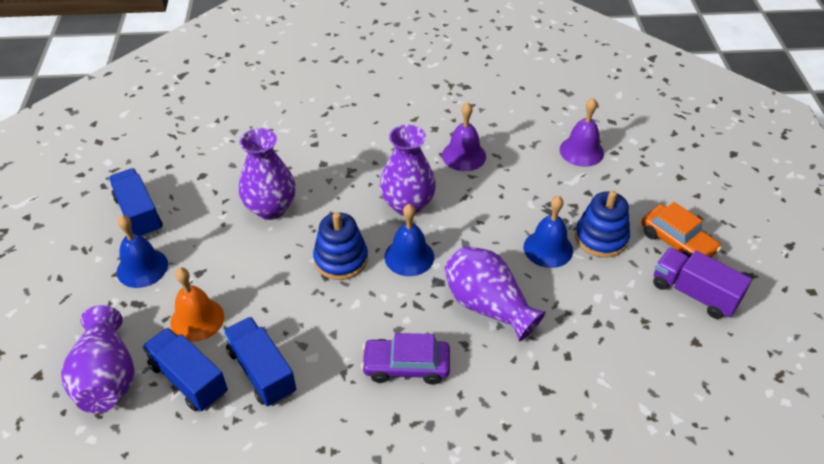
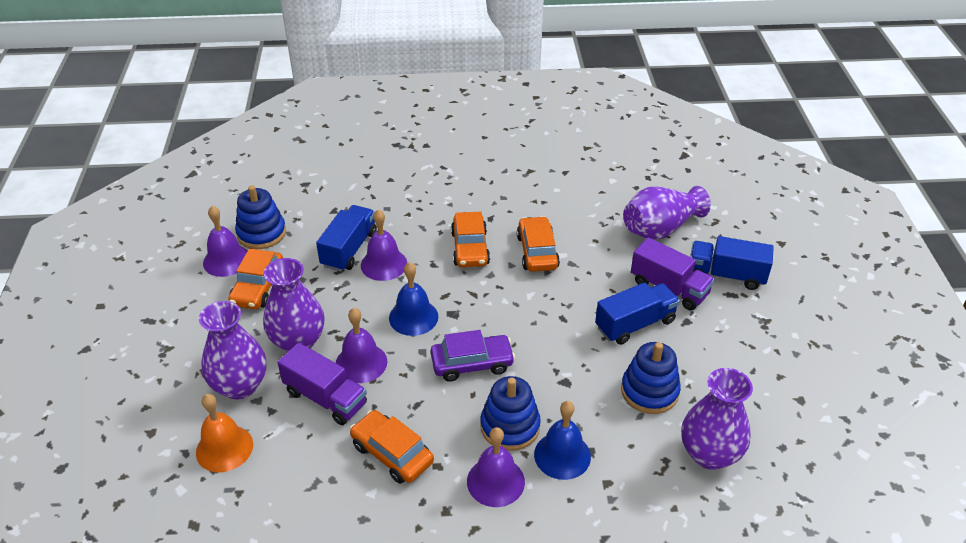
blue bell: [117,215,168,288] [385,204,434,276] [524,196,573,268] = 3 -> [389,262,438,336] [534,401,591,480] = 2
blue stacking toy: [313,212,368,280] [575,191,630,258] = 2 -> [235,185,286,249] [480,376,541,451] [621,342,681,414] = 3
orange car: [641,202,722,259] = 1 -> [228,248,283,309] [350,410,434,484] [451,212,490,267] [517,216,560,272] = 4
purple bell: [442,102,486,171] [560,98,604,167] = 2 -> [203,206,247,277] [336,308,387,383] [361,209,407,281] [467,427,525,507] = 4
purple truck: [653,247,752,319] = 1 -> [277,343,367,425] [631,237,715,310] = 2

